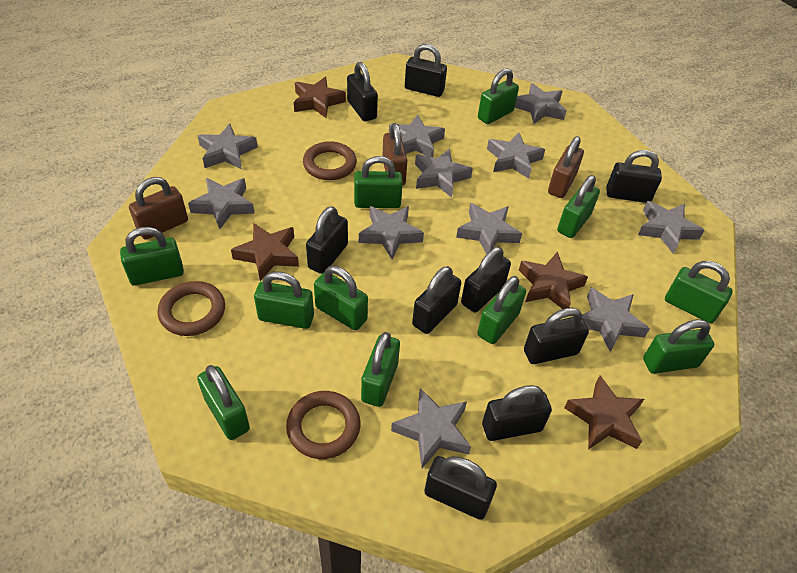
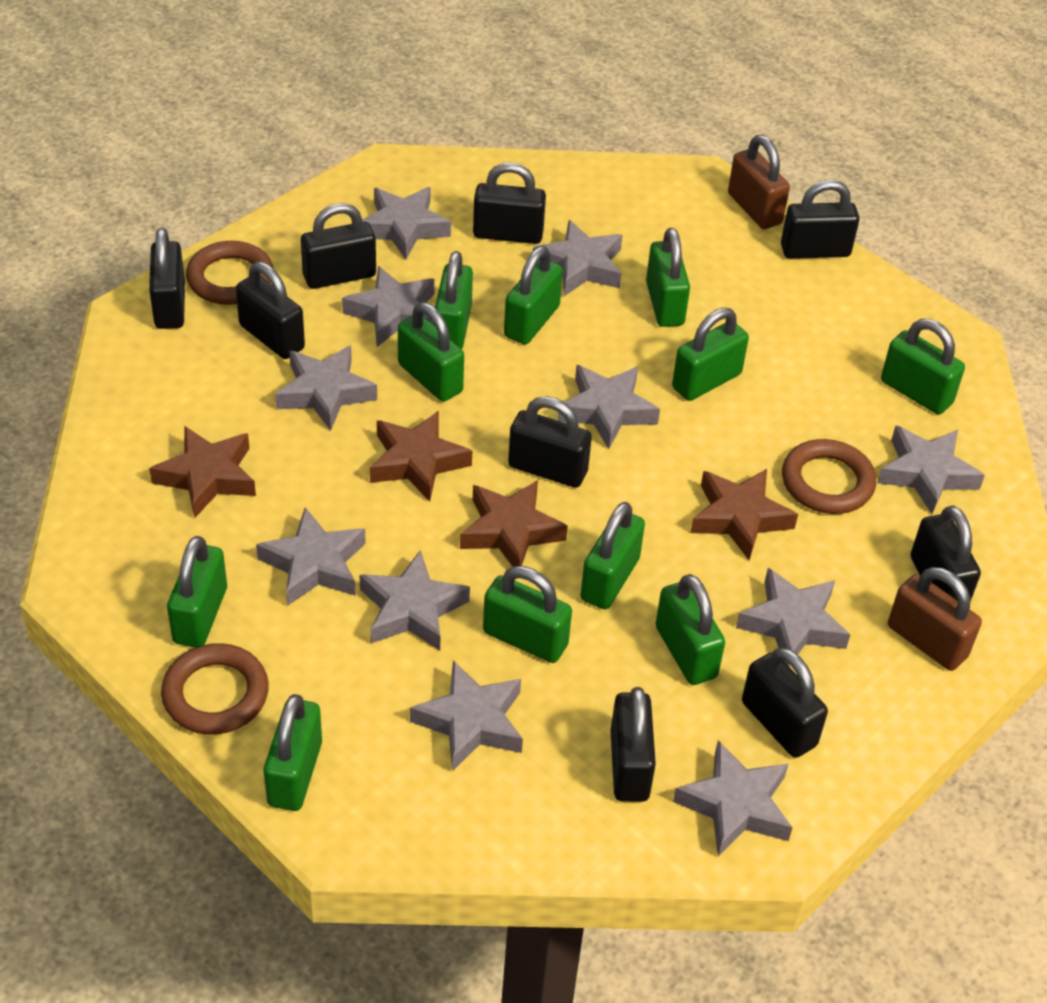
brown padlock: [129,177,188,240] [382,123,407,186] [548,136,584,198] = 3 -> [728,135,790,229] [888,567,982,671] = 2

